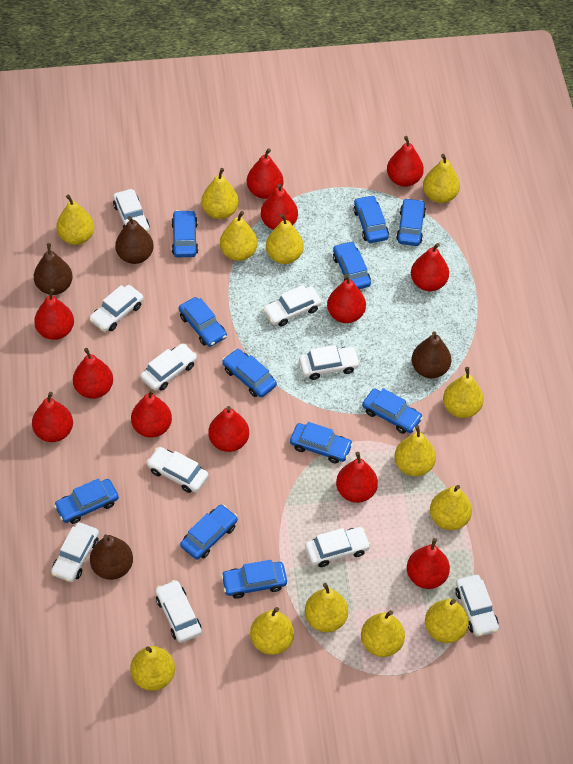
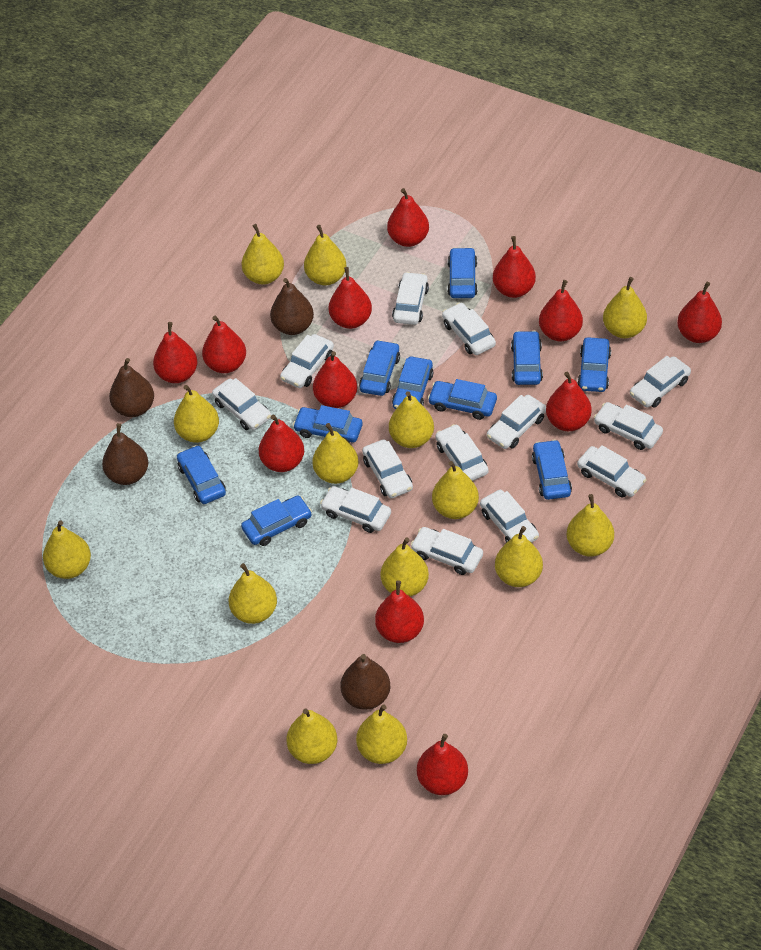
blue car: [54,479,119,524] [171,210,198,257] [179,297,227,347] [180,505,238,560] [221,560,287,599] [222,349,277,398] [290,422,353,463] [333,241,371,289] [353,195,389,243] [362,388,423,434] [396,198,426,246] = 11 -> [177,445,226,504] [241,495,312,546] [293,405,363,443] [359,340,400,396] [392,357,434,409] [428,379,497,420] [448,247,478,298] [511,331,543,385] [532,440,572,500] [577,337,611,392] = 10
white car: [51,522,99,582] [89,285,144,332] [113,189,150,232] [140,343,197,391] [146,447,208,493] [155,580,202,643] [263,285,322,326] [299,345,360,380] [305,527,371,567] [455,575,499,637] = 10 -> [212,378,271,430] [280,334,334,388] [320,486,391,533] [362,439,413,498] [392,272,429,325] [411,527,483,575] [435,424,489,481] [442,303,496,355] [480,490,539,543] [487,395,546,449] [577,445,646,498] [594,402,663,450] [630,356,691,408] = 13
yellow pear: [56,194,94,245] [130,646,175,691] [201,168,239,219] [220,211,258,261] [250,607,294,655] [266,214,304,264] [305,583,348,632] [361,610,405,657] [395,426,436,476] [423,154,460,203] [425,599,469,643] [430,485,472,530] [443,367,484,418] = 13 -> [43,521,91,579] [174,385,219,443] [229,563,277,624] [241,224,284,285] [287,709,337,764] [304,225,346,286] [312,423,359,484] [356,704,407,764] [381,537,429,597] [389,391,434,448] [432,461,479,519] [495,526,543,587] [567,494,614,557] [603,277,647,338] = 14

